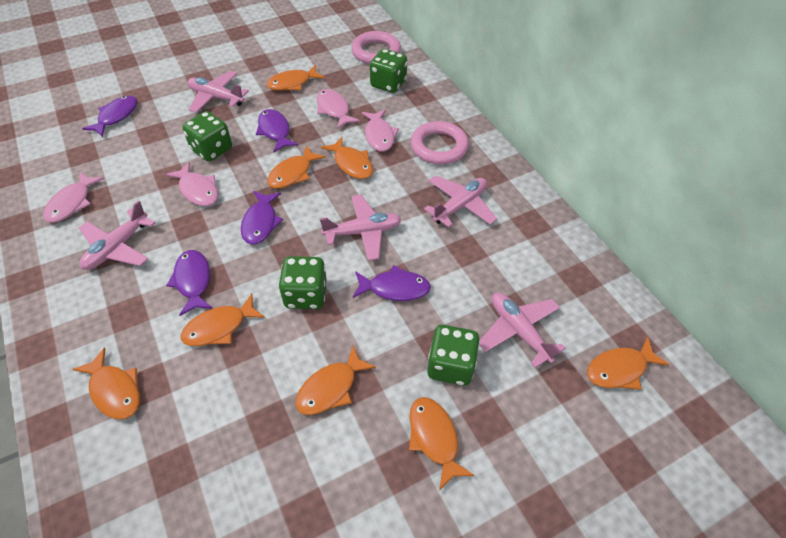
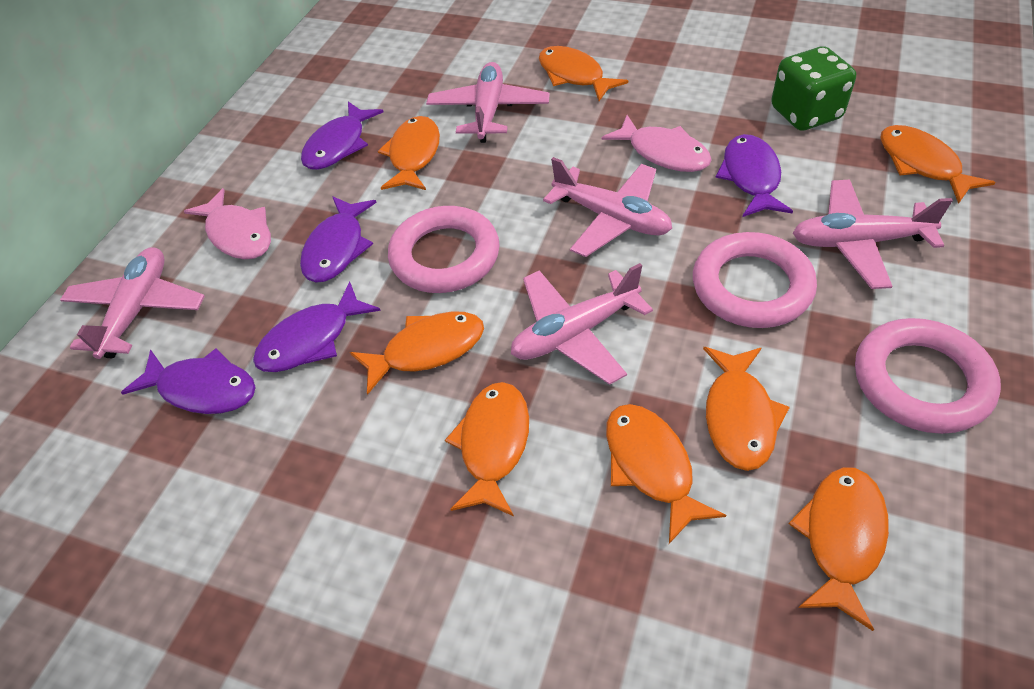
green dice: [183,111,232,162] [278,256,327,309] [370,49,407,93] [427,325,480,386] = 4 -> [771,46,856,131] = 1
pink fish: [43,172,104,223] [166,162,218,206] [317,89,360,129] [362,110,399,152] = 4 -> [184,188,271,259] [601,115,712,172] = 2
pink ring: [351,31,401,64] [411,121,469,164] = 2 -> [388,206,500,293] [693,232,817,328] [855,318,1001,434] = 3

